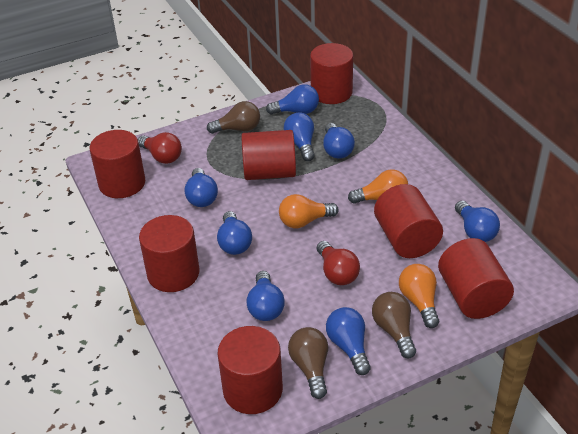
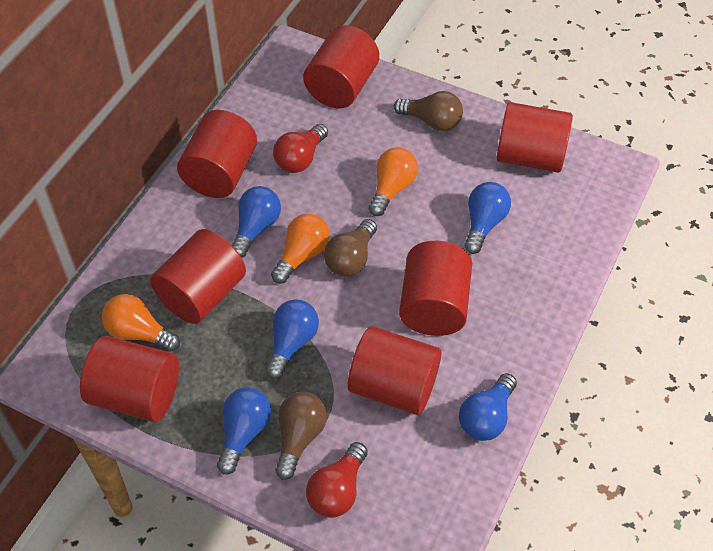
blue light bulb: [185,168,218,207] [217,211,252,255] [246,271,285,321] [266,84,319,115] [284,112,315,161] [323,123,355,159] [326,307,371,375] [455,201,500,242] = 8 -> [217,387,271,475] [232,186,281,258] [265,299,319,379] [459,373,517,441] [464,182,511,254] = 5

